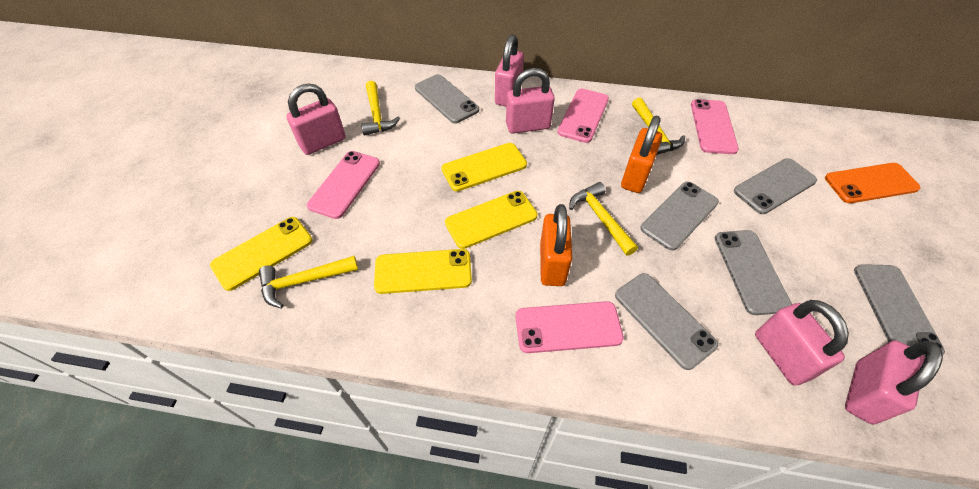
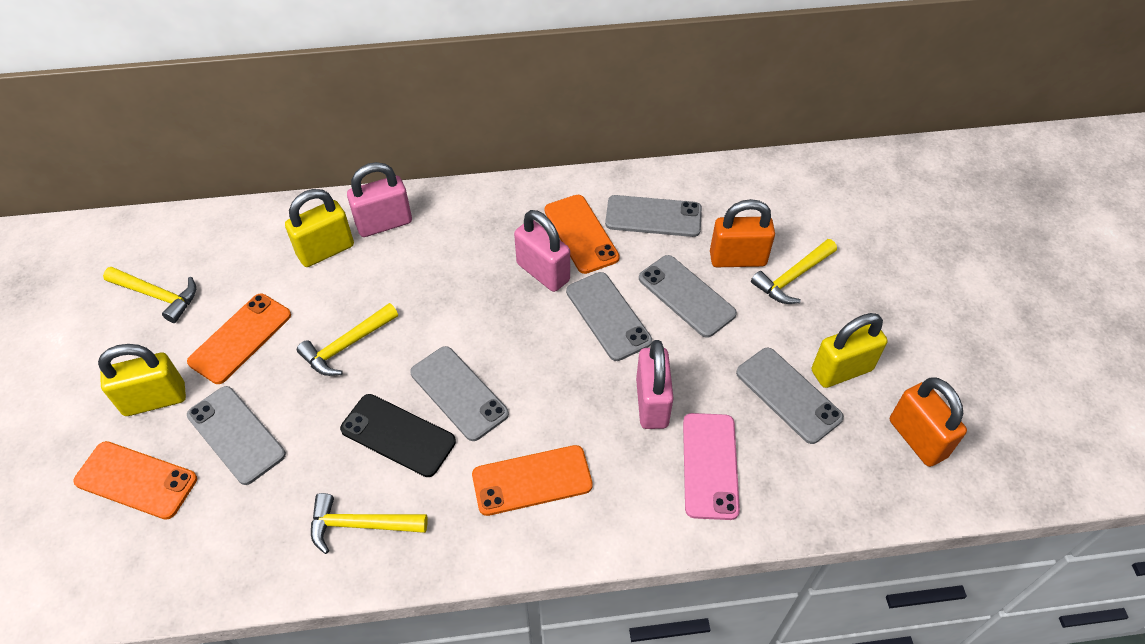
black phone: none = 0 -> [340,394,456,477] = 1
orange phone: [825,163,920,203] = 1 -> [73,441,197,520] [187,294,291,384] [472,445,593,516] [545,195,620,274] = 4
pink padlock: [286,83,346,155] [495,35,524,106] [506,68,555,133] [755,300,849,386] [845,340,943,424] = 5 -> [347,162,412,237] [514,210,570,292] [636,340,674,429] = 3
pink phone: [307,151,380,219] [515,301,624,353] [557,89,609,143] [691,99,739,154] = 4 -> [683,413,740,520] = 1
yellow padlock: none = 0 -> [98,344,186,416] [285,189,354,267] [812,313,888,388] = 3
yellow phone: [210,217,313,291] [374,249,472,294] [441,143,527,191] [445,191,538,249] = 4 -> none = 0

